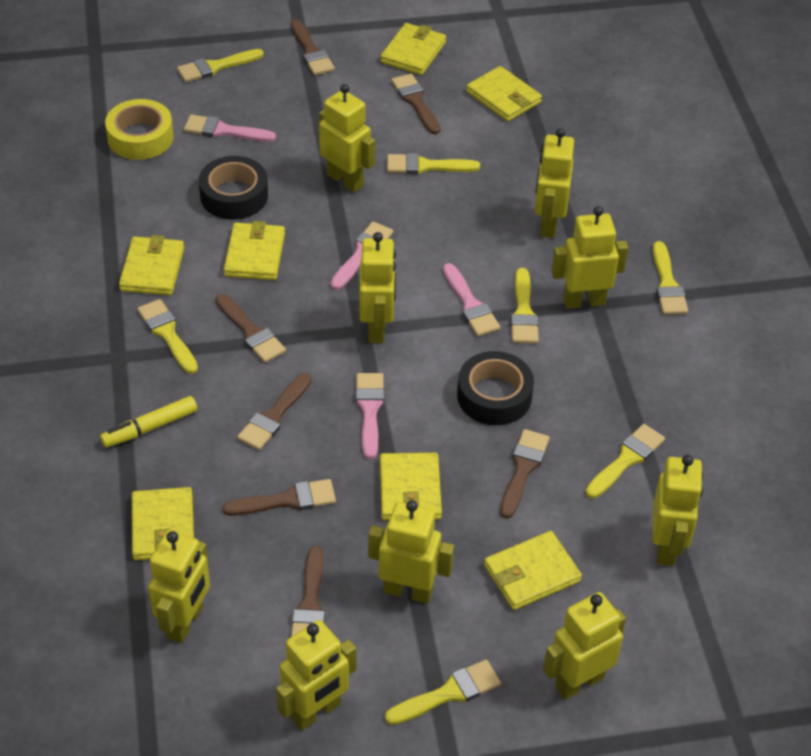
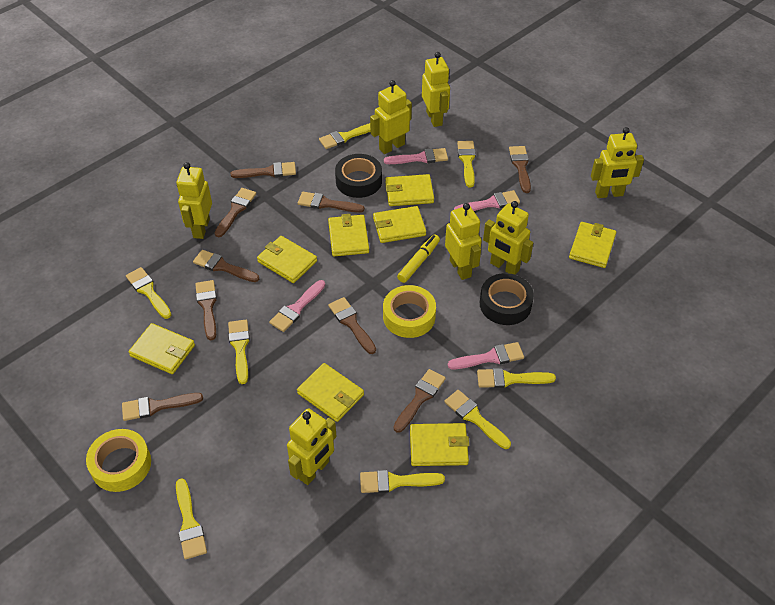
brown brush: [216,294,286,363] [223,479,336,516] [237,373,312,450] [291,19,335,75] [291,546,325,637] [391,74,441,134] [500,429,550,519] = 7 -> [122,393,203,421] [193,250,259,282] [195,280,217,341] [215,188,256,237] [231,162,296,178] [298,192,365,213] [328,297,376,354] [393,369,446,433] [509,146,531,193] = 9
yellow brush: [137,299,198,374] [177,49,264,82] [385,659,501,725] [387,153,480,174] [511,268,539,343] [586,424,665,498] [653,241,688,315] = 7 -> [126,267,171,319] [176,479,207,559] [228,320,250,384] [319,123,370,149] [360,470,445,493] [444,390,511,449] [457,141,476,187] [477,368,556,388] = 8
yellow robot: [148,530,210,643] [276,620,356,731] [319,84,375,192] [359,232,396,343] [368,500,454,603] [534,128,574,238] [543,592,626,700] [551,206,628,309] [652,455,703,566] = 9 -> [176,162,212,239] [287,408,337,485] [370,80,412,154] [422,52,450,127] [445,203,482,280] [483,201,533,275] [591,127,644,198] = 7
yellow tape: [105,99,174,160] = 1 -> [86,429,151,492] [383,285,436,338] = 2
yellow wallet: [119,235,184,295] [132,487,194,560] [224,221,285,280] [380,23,446,75] [380,453,442,520] [466,66,542,121] [484,531,582,610] = 7 -> [128,323,195,374] [257,236,317,283] [297,363,364,422] [328,214,369,256] [373,206,426,243] [385,174,434,206] [410,423,469,466] [569,222,616,268] = 8

